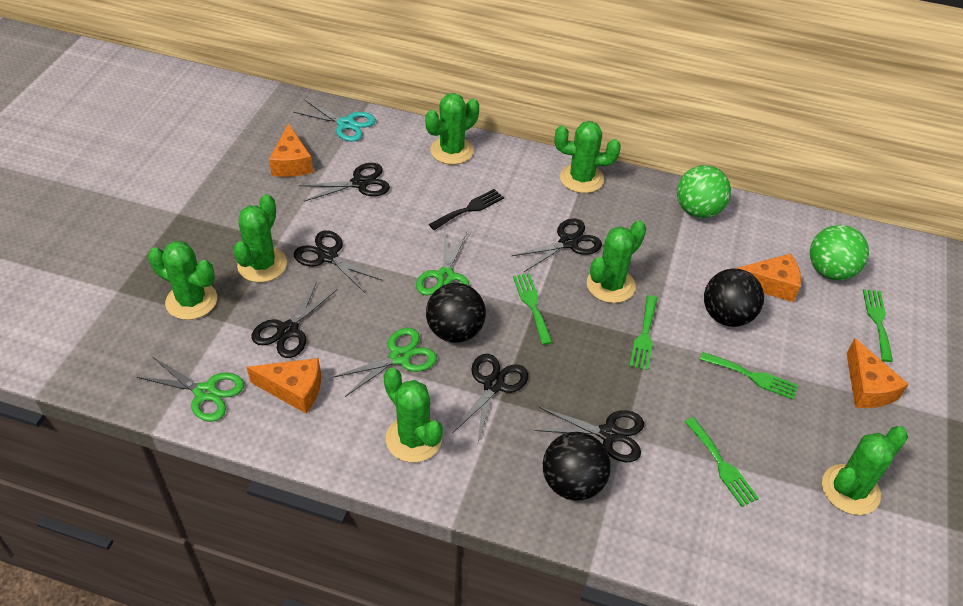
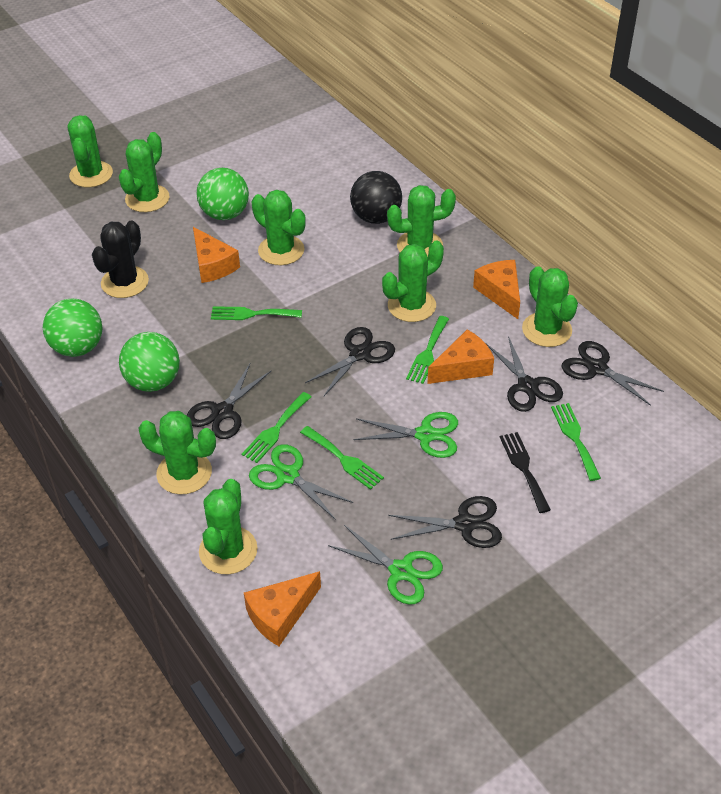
black ball: [426,283,486,343] [543,432,611,501] [704,269,764,327] = 3 -> [350,171,402,224] = 1
black cactus: none = 0 -> [92,221,149,298] = 1
black scissors: [252,281,337,358] [294,230,383,293] [299,163,390,202] [452,354,528,442] [511,218,602,272] [535,407,644,462] = 6 -> [187,364,271,439] [305,327,395,396] [388,496,502,548] [486,336,563,412] [562,341,664,406] = 5
green ball: [677,165,731,218] [810,225,869,280] = 2 -> [43,299,103,357] [119,332,180,392] [196,168,249,220] = 3
green cactus: [148,241,217,320] [233,194,287,282] [383,368,443,462] [425,93,479,165] [555,121,621,193] [587,220,646,303] [822,426,908,515] = 7 -> [68,115,113,188] [119,132,170,212] [138,411,216,494] [199,479,258,574] [251,190,306,265] [382,240,444,322] [387,185,456,256] [522,266,578,347] = 8
turquoise scissors: [293,100,376,142] = 1 -> none = 0

